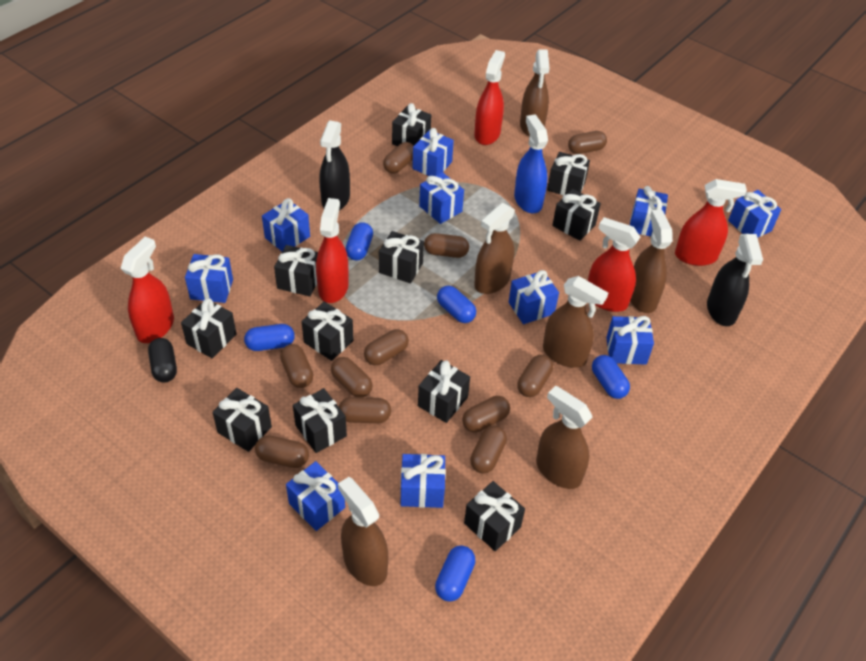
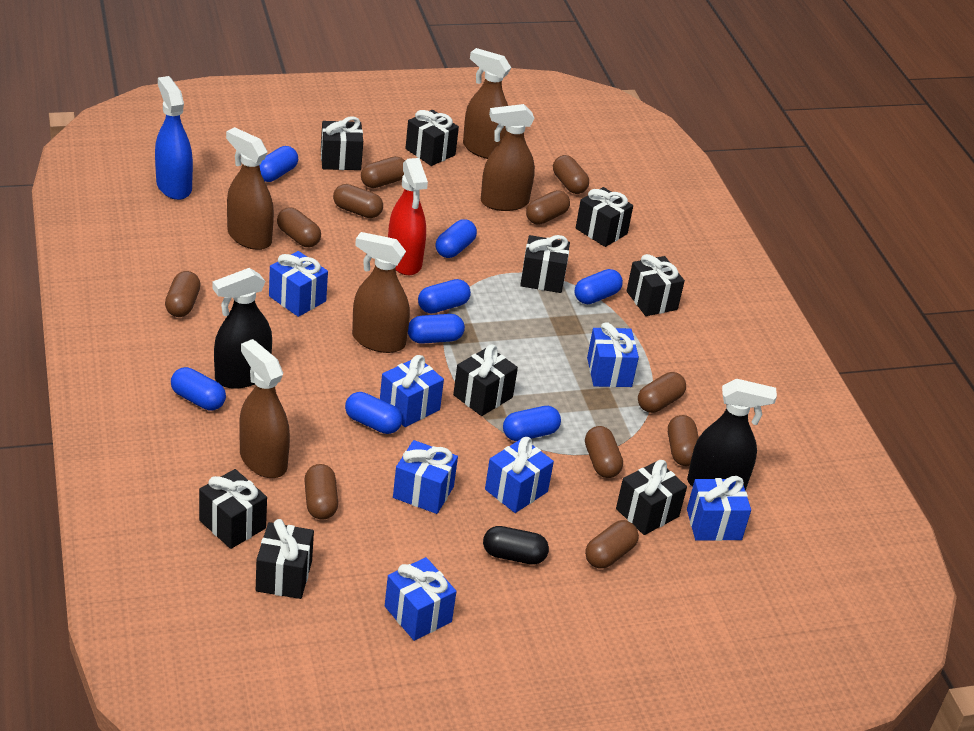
black gift: [181,298,236,358] [213,388,272,452] [274,245,318,296] [293,388,347,453] [302,302,354,361] [379,231,424,284] [392,103,431,146] [418,360,470,423] [464,481,525,551] [547,152,590,196] [552,189,601,241] = 11 -> [199,469,267,549] [256,519,314,599] [321,116,363,170] [405,110,459,166] [453,344,518,416] [520,235,570,293] [576,187,633,247] [616,460,687,535] [627,254,685,316] = 9
blue capsule: [244,324,295,351] [346,222,373,260] [435,545,475,602] [437,285,476,323] [592,355,630,399] = 5 -> [171,367,226,411] [260,146,298,182] [345,392,402,434] [408,314,465,344] [418,279,471,313] [436,219,477,258] [503,406,561,441] [575,269,623,304] = 8
blue gift: [185,254,233,303] [262,198,310,251] [286,461,345,531] [400,454,446,508] [412,128,454,176] [419,172,464,224] [509,270,559,324] [606,316,654,365] [630,186,668,236] [728,190,781,238] = 10 -> [269,251,328,317] [380,355,444,427] [385,557,456,641] [393,440,458,514] [485,437,554,513] [587,322,639,387] [687,476,751,541] = 7
brown spray bottle: [338,477,388,586] [474,203,515,294] [520,49,549,136] [536,386,593,489] [543,276,608,368] [630,210,673,313] = 6 -> [226,127,274,250] [239,339,290,478] [352,232,410,353] [463,48,511,159] [481,104,535,211] = 5
red spray bottle: [121,237,174,343] [316,198,349,303] [474,50,505,145] [588,217,640,312] [675,179,747,266] = 5 -> [388,158,428,275] = 1

